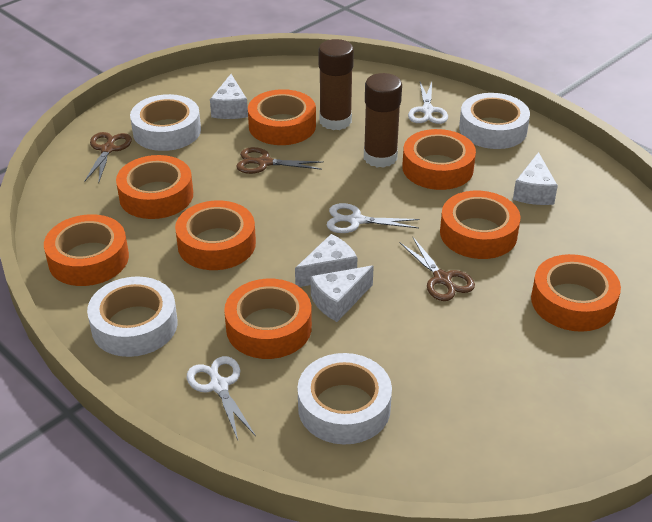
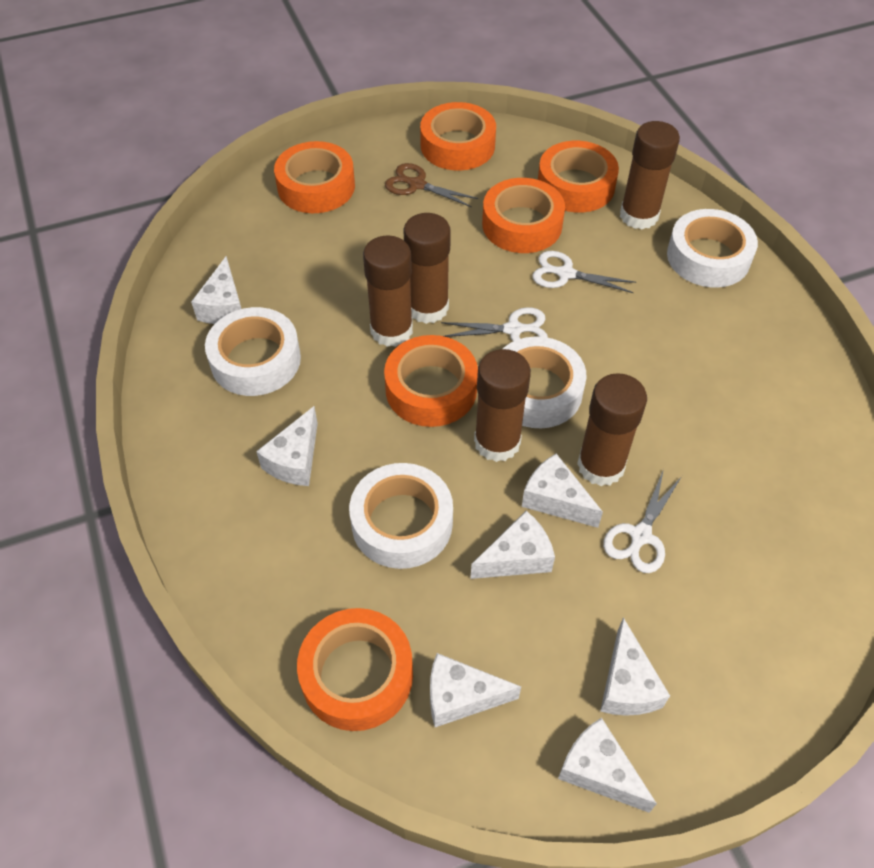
brown glue stick: [318,39,354,130] [364,73,402,168] = 2 -> [363,236,413,347] [403,213,451,324] [474,349,531,462] [577,373,647,486] [620,121,680,230] = 5
brown scissors: [84,132,132,184] [236,147,323,174] [400,236,475,301] = 3 -> [385,163,478,207] = 1
orange tape: [44,214,129,286] [116,155,193,219] [175,201,256,270] [224,279,312,359] [248,89,316,145] [402,129,476,190] [440,191,520,259] [531,254,621,332] = 8 -> [274,141,355,213] [297,608,413,731] [384,335,478,427] [420,102,496,171] [482,178,565,253] [538,141,619,212] = 6
white cheese: [210,74,248,119] [295,234,357,287] [311,265,374,322] [513,152,558,205] = 4 -> [191,256,241,324] [256,406,318,486] [430,653,521,727] [470,511,555,579] [522,454,603,528] [558,717,657,813] [600,617,670,716] = 7

